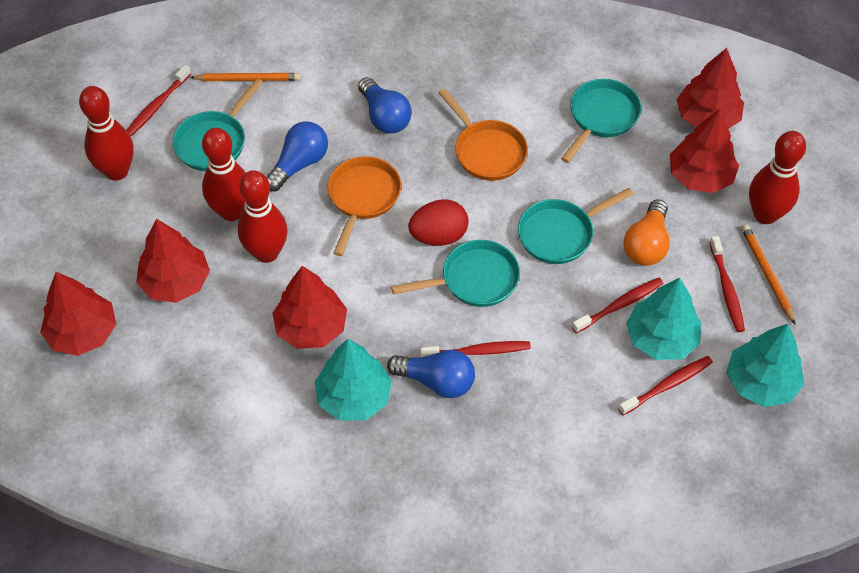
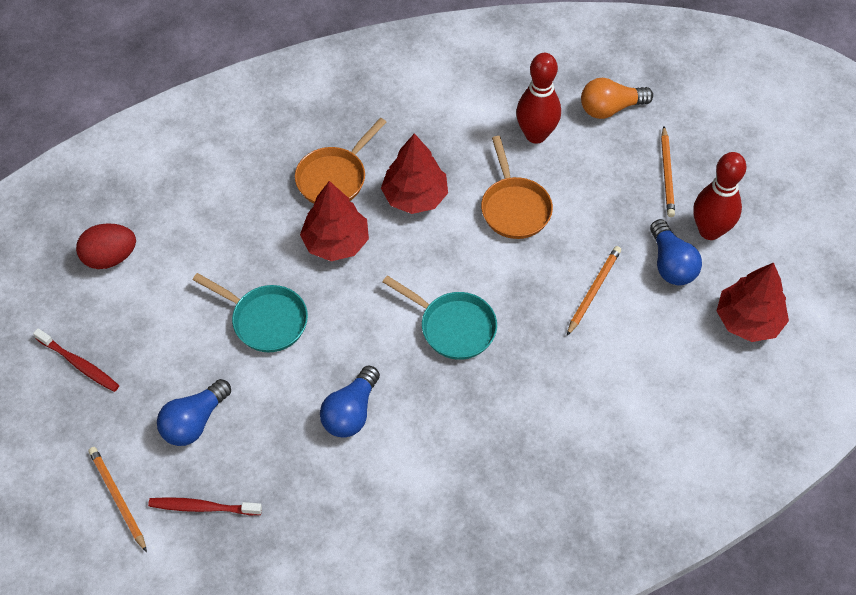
orange pencil: [190,73,301,81] [741,224,796,325] = 2 -> [88,447,147,552] [567,246,621,336] [661,126,675,217] = 3
red bowling pin: [79,86,134,181] [202,128,246,221] [238,170,288,263] [749,131,806,224] = 4 -> [516,53,561,144] [693,152,747,240] = 2
red toothbrush: [127,65,192,137] [420,341,531,357] [572,278,663,333] [618,356,713,415] [709,236,745,332] = 5 -> [33,328,119,392] [148,497,262,515] = 2
red tree: [40,272,116,356] [136,219,210,303] [272,266,347,349] [670,109,739,193] [676,48,744,129] = 5 -> [300,181,369,261] [381,133,448,214] [716,262,789,342] = 3
turquoise pan: [173,78,263,171] [391,240,520,307] [518,188,633,264] [561,79,641,163] = 4 -> [193,273,308,352] [383,275,497,360] = 2
turquoise tree: [315,339,392,420] [626,278,701,360] [727,324,804,407] = 3 -> none = 0

